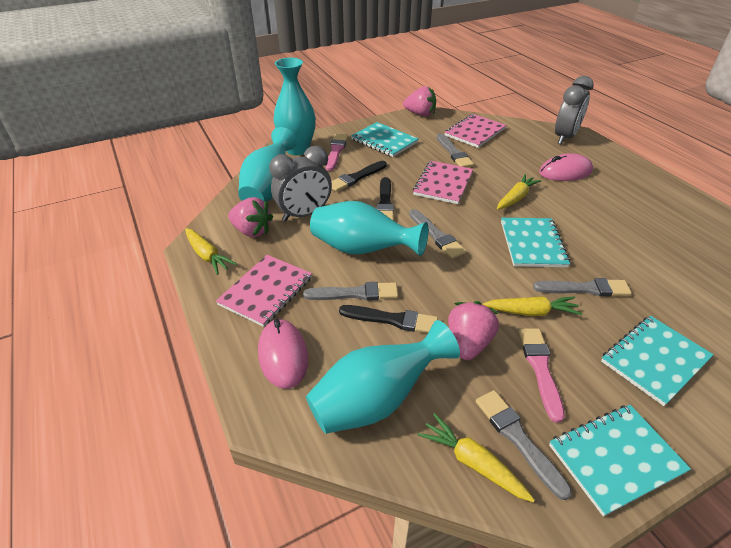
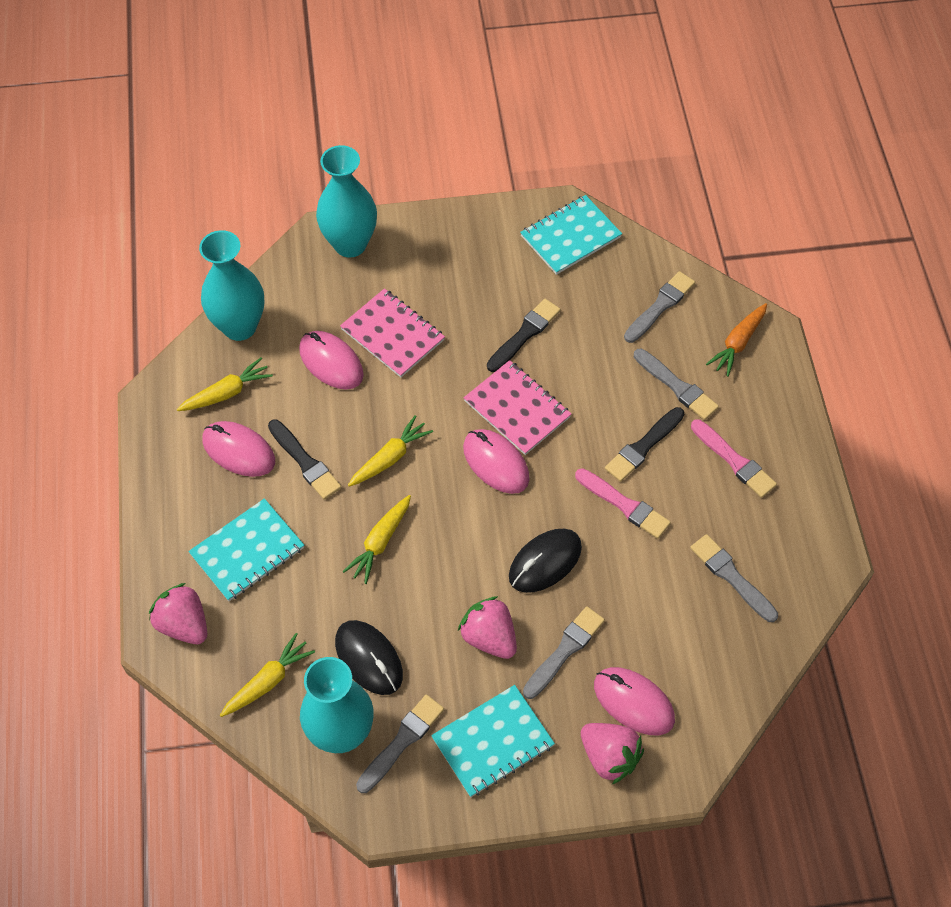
black mouse: none = 0 -> [335,620,403,695] [509,529,582,593] = 2
grey clock: [269,146,332,221] [555,76,594,145] = 2 -> none = 0
orange carrot: none = 0 -> [706,303,767,377] = 1
pink mouse: [258,318,308,389] [539,153,593,181] = 2 -> [202,421,275,477] [299,331,364,390] [463,429,530,494] [594,667,675,735] = 4
pink notebook: [216,255,312,327] [413,161,473,204] [444,114,506,148] = 3 -> [340,288,445,378] [464,360,571,455] = 2
turquoise notebook: [351,122,418,157] [501,218,570,267] [549,405,691,517] [601,316,714,406] = 4 -> [188,498,304,601] [431,685,555,797] [520,195,622,275] = 3
turquoise vase: [238,127,297,202] [274,58,316,156] [306,320,460,434] [310,201,429,256] = 4 -> [199,230,265,341] [300,657,373,753] [316,145,377,258] = 3

